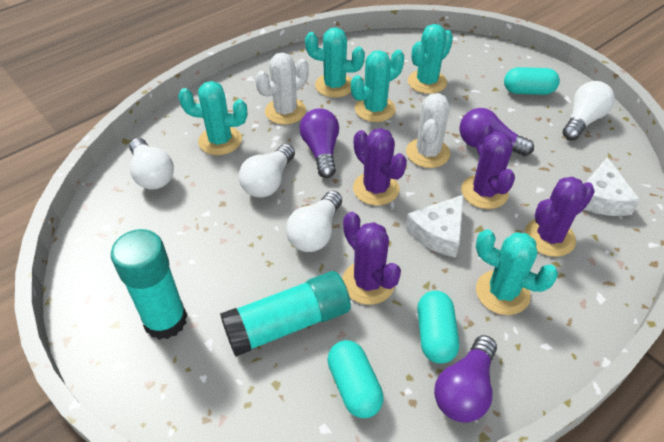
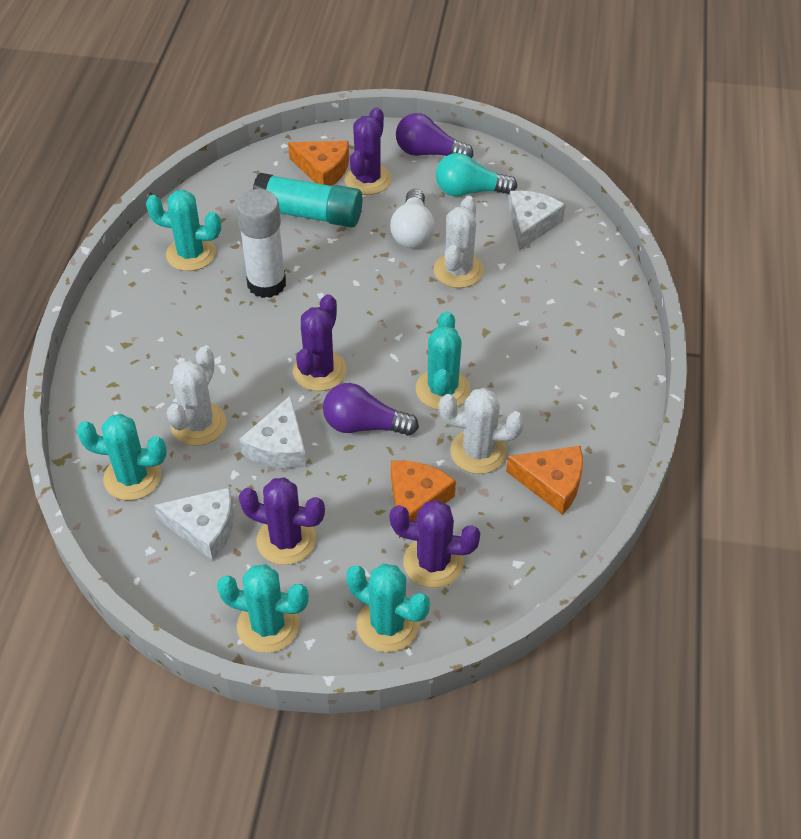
orange cheese: none = 0 -> [288,141,349,186] [391,461,456,538] [506,446,583,515] = 3
purple light bulb: [300,108,339,178] [434,335,497,423] [460,108,534,156] = 3 -> [323,383,419,436] [396,113,473,158] = 2
turquoise capsule: [327,340,384,418] [418,291,459,364] [504,67,560,95] = 3 -> none = 0
turquoise glue stick: [111,229,187,340] [220,271,351,356] = 2 -> [253,173,362,227] = 1
turquoise light bulb: none = 0 -> [436,153,517,197] = 1
white cactus: [255,52,309,125] [406,93,450,168] = 2 -> [167,347,226,446] [434,196,484,288] [439,388,524,474] = 3
white cheese: [406,194,464,258] [584,157,640,216] = 2 -> [154,487,234,561] [240,395,307,468] [508,191,566,250] = 3
white glue stick: none = 0 -> [236,189,286,298] = 1
white light bulb: [129,138,174,190] [239,144,295,198] [286,191,342,252] [563,81,615,140] = 4 -> [390,189,435,248] = 1

